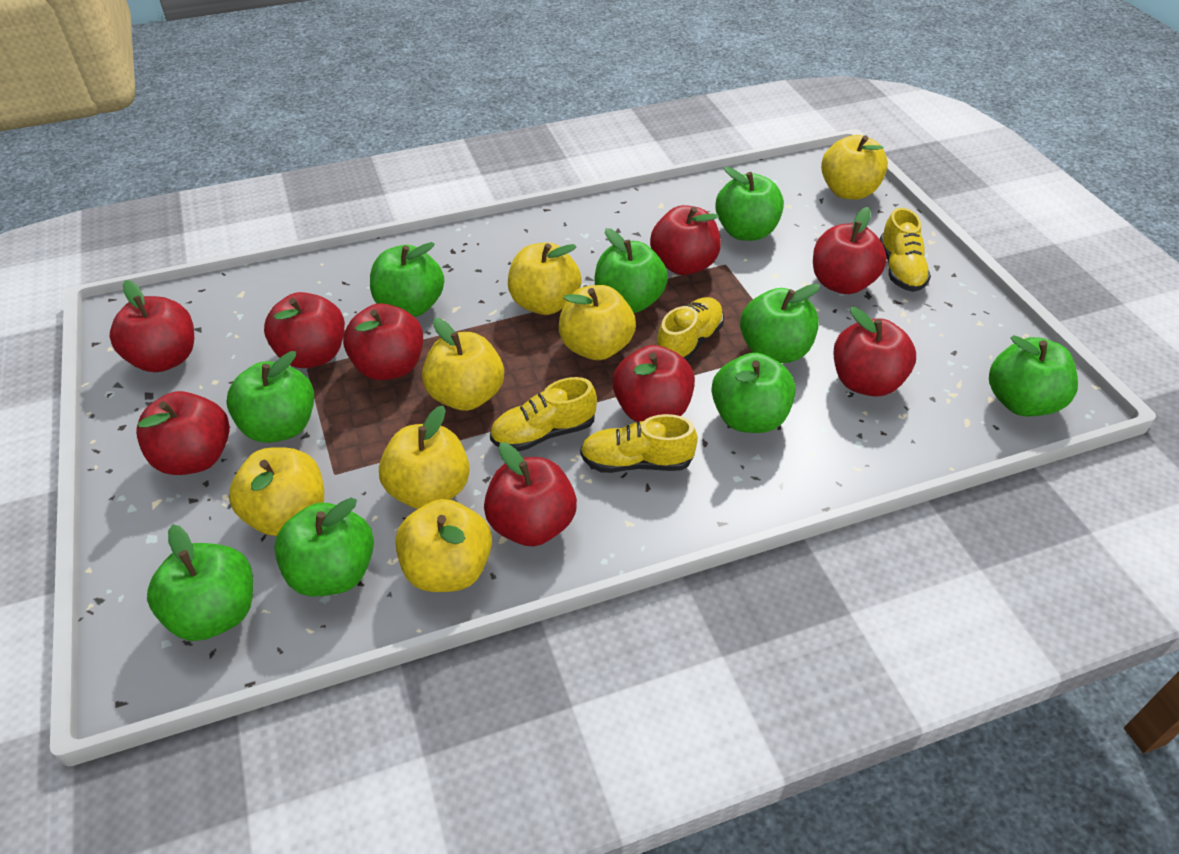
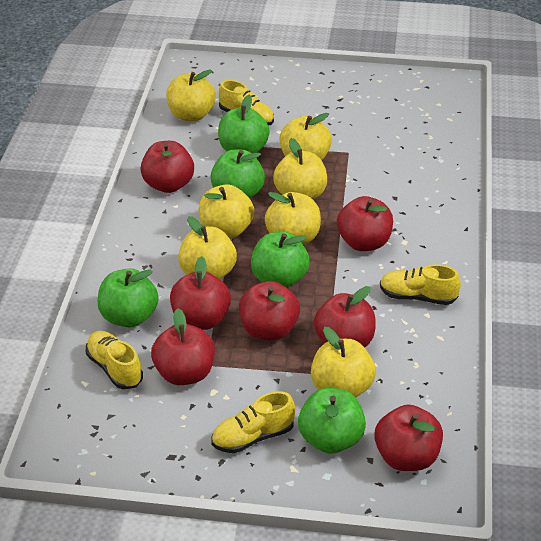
green apple: [147,524,253,641] [226,351,314,443] [274,498,374,596] [370,242,444,317] [594,228,668,313] [712,353,796,433] [715,167,784,241] [740,284,820,363] [989,335,1078,416] = 9 -> [98,268,158,327] [210,150,265,198] [218,95,269,153] [251,232,310,288] [298,388,366,454] = 5
red apple: [110,280,194,372] [136,391,230,475] [264,292,345,368] [343,303,423,380] [484,442,577,546] [612,345,695,422] [650,205,721,275] [813,207,887,294] [834,307,916,397] = 9 -> [140,141,194,193] [151,308,215,385] [170,256,231,330] [239,281,300,340] [314,286,376,348] [337,196,393,251] [374,405,443,471] = 7

